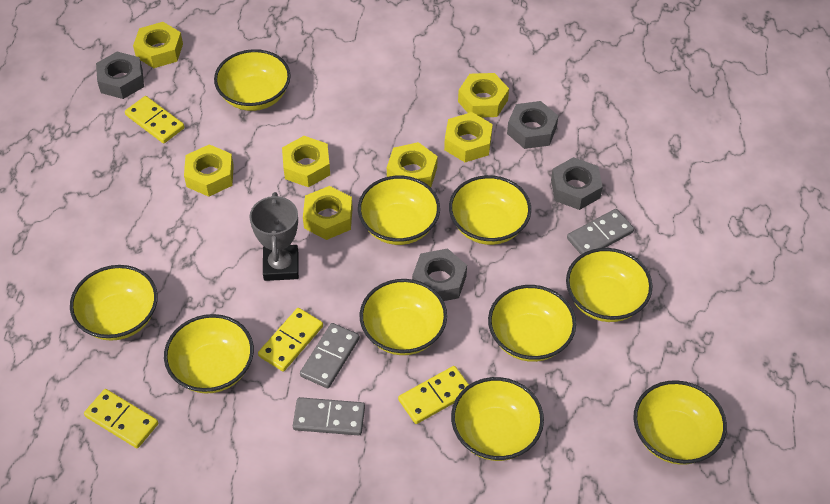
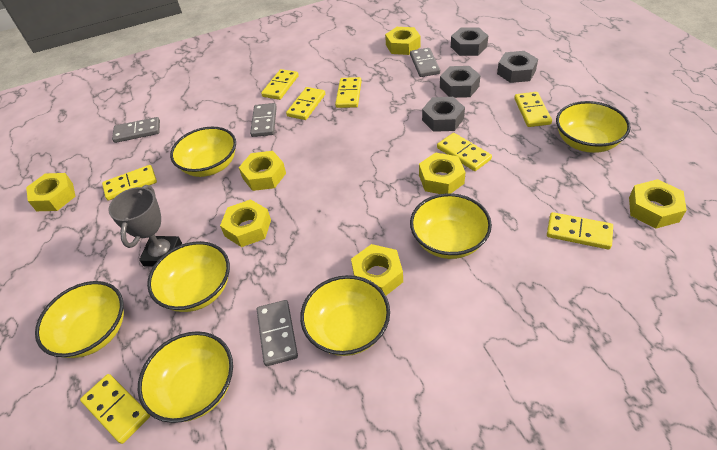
grey domino: [293,397,365,435] [300,323,360,388] [567,209,634,254] = 3 -> [112,117,160,143] [250,103,277,137] [257,300,298,366] [410,48,440,77] = 4
yellow bowl: [70,265,158,341] [164,314,254,394] [214,49,291,111] [358,176,440,245] [360,279,447,355] [449,175,531,245] [451,377,544,461] [488,285,576,362] [566,248,653,322] [633,380,727,465] = 10 -> [35,281,124,358] [138,331,233,423] [147,241,230,312] [170,127,236,177] [300,275,390,356] [410,193,492,259] [556,101,631,153] = 7
yellow domino: [84,389,158,448] [125,96,184,143] [258,308,323,371] [398,366,469,424] = 4 -> [80,374,150,444] [102,165,157,201] [261,69,299,100] [286,87,325,120] [335,77,362,108] [437,133,492,171] [514,92,552,127] [547,212,613,249] = 8

